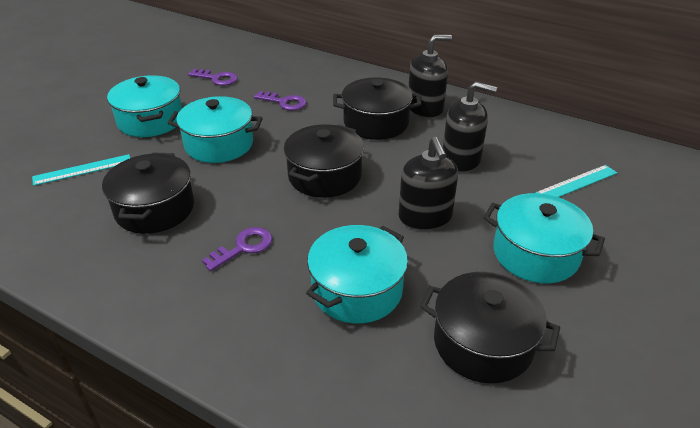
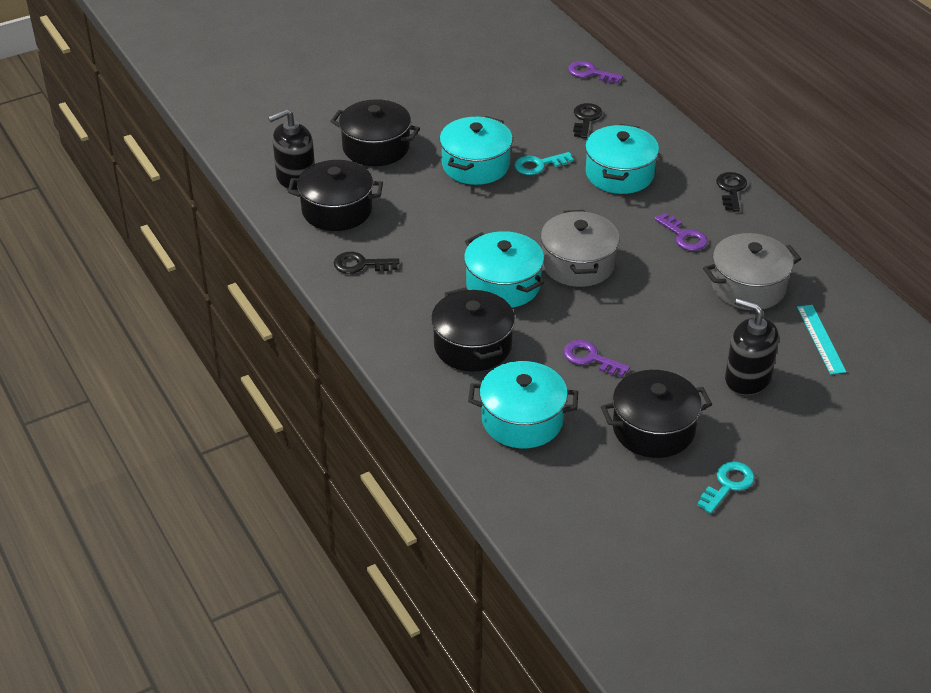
black key: none = 0 -> [334,252,399,274] [573,103,602,138] [716,172,747,212] = 3
black soap dispenser: [399,137,458,230] [409,35,452,118] [443,82,497,172] = 3 -> [268,109,315,191] [725,298,779,395] = 2
grey pot: none = 0 -> [541,210,620,287] [703,233,801,310] = 2
turquoise key: none = 0 -> [515,152,574,175] [697,462,755,514] = 2
turquoise ruler: [32,154,130,186] [535,165,617,197] = 2 -> [797,305,846,374] = 1

